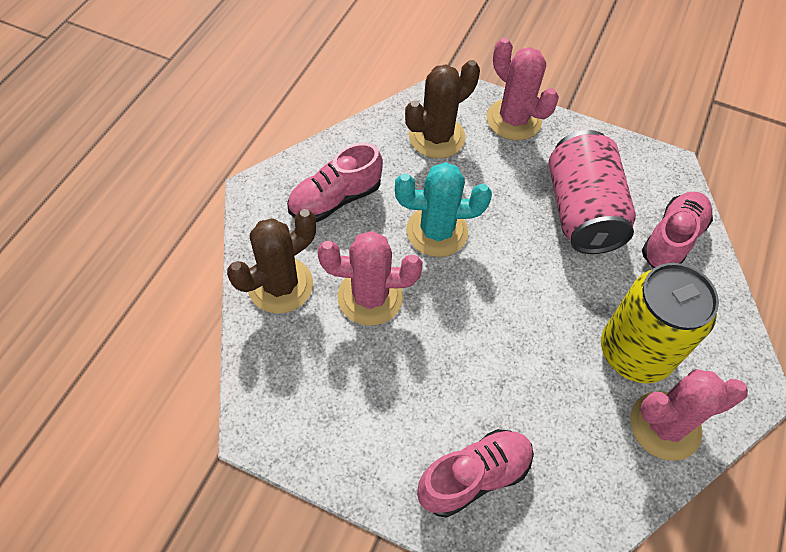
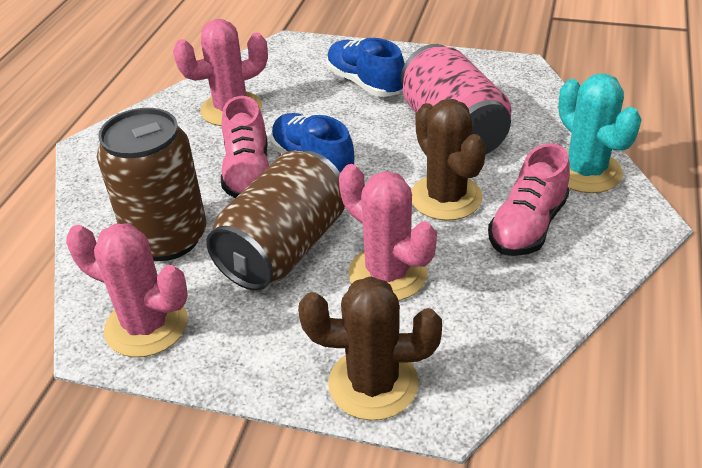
blue shoe: none = 0 -> [271,113,355,173] [326,38,405,97] = 2
brown can: none = 0 -> [97,108,206,261] [206,151,345,291] = 2
pink shoe: [287,143,383,222] [417,429,534,518] [642,192,713,269] = 3 -> [221,96,269,198] [488,143,570,256] = 2
yellow can: [601,263,719,383] = 1 -> none = 0

